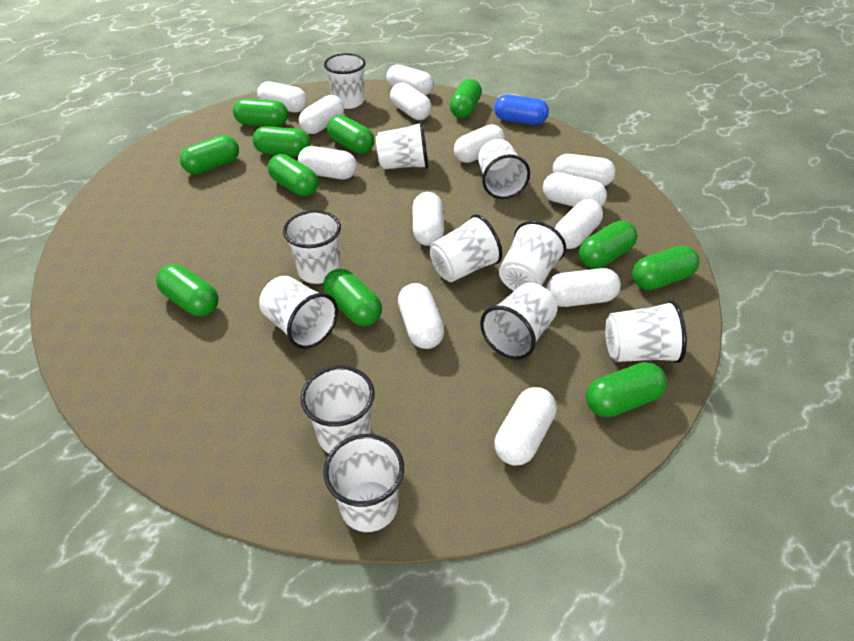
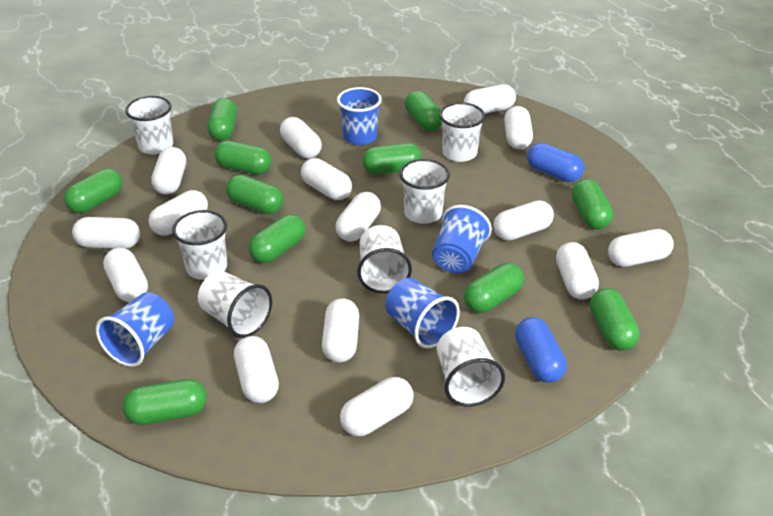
blue capsule: [494,95,549,125] = 1 -> [515,317,567,383] [527,143,584,182] = 2
blue cup: none = 0 -> [96,292,174,367] [337,87,382,145] [385,278,460,349] [432,205,492,273] = 4
white capsule: [257,82,307,113] [298,146,357,180] [299,95,344,134] [386,64,433,96] [390,83,432,120] [398,283,445,349] [412,192,444,246] [454,124,505,163] [494,387,557,466] [543,172,607,207] [546,268,621,307] [553,154,616,186] [555,199,603,249] = 13 -> [72,217,140,249] [103,248,148,302] [148,190,208,236] [151,147,186,194] [234,336,279,403] [280,117,322,158] [301,158,352,200] [322,298,359,363] [336,192,381,242] [340,377,414,436] [464,85,516,114] [493,200,554,241] [504,106,533,149] [556,242,599,299] [608,229,674,267] = 15
white cup: [259,276,338,349] [283,210,341,284] [300,366,375,453] [323,434,404,532] [324,53,366,109] [376,121,428,169] [430,214,502,282] [478,139,530,199] [480,283,557,360] [499,221,566,291] [605,300,687,363] = 11 -> [125,96,173,155] [172,210,227,280] [198,271,272,338] [357,225,412,293] [400,159,450,224] [437,327,505,407] [439,102,485,162] = 7

